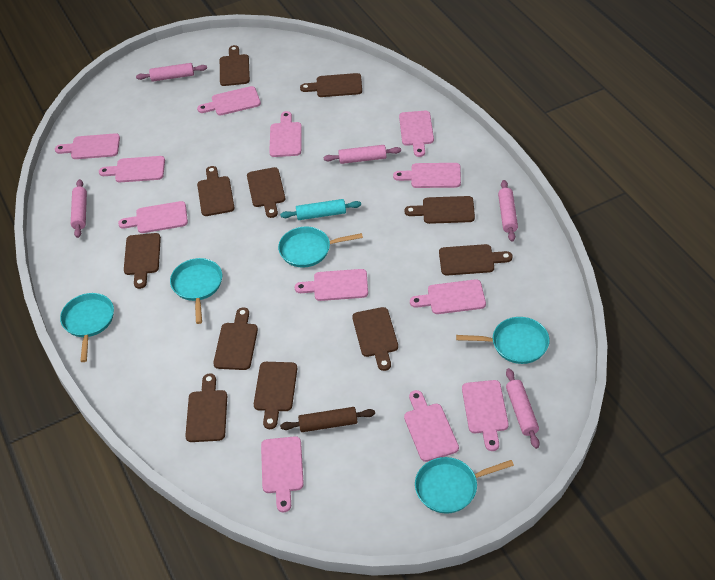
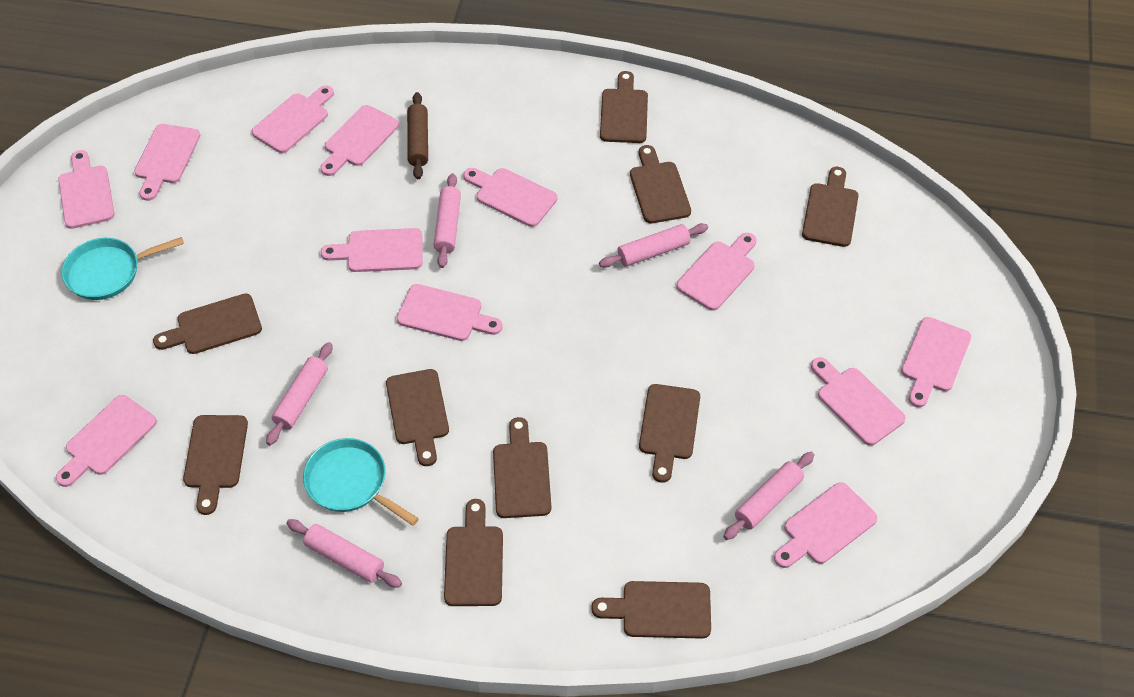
brown cutting board: [124,233,161,289] [185,373,227,442] [197,166,235,216] [213,307,258,370] [220,45,250,86] [247,167,285,218] [254,362,297,429] [300,73,362,97] [352,307,398,371] [405,196,475,224] [439,244,512,275] = 11 -> [153,294,262,354] [183,415,248,515] [386,369,449,466] [444,499,503,606] [493,417,551,518] [591,581,711,639] [600,71,648,143] [630,145,691,223] [639,384,700,483] [802,167,858,247] = 10
turquoise pan: [60,293,114,362] [170,258,222,324] [278,226,363,268] [415,457,514,514] [456,317,550,364] = 5 -> [61,237,184,300] [303,438,419,526] = 2
turquoise rolling pin: [280,199,361,220] = 1 -> none = 0

